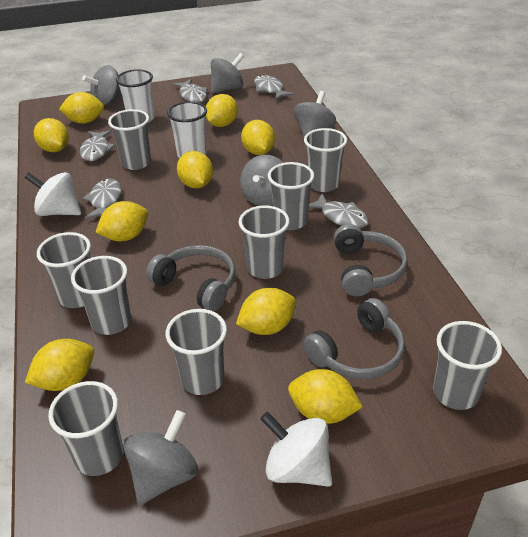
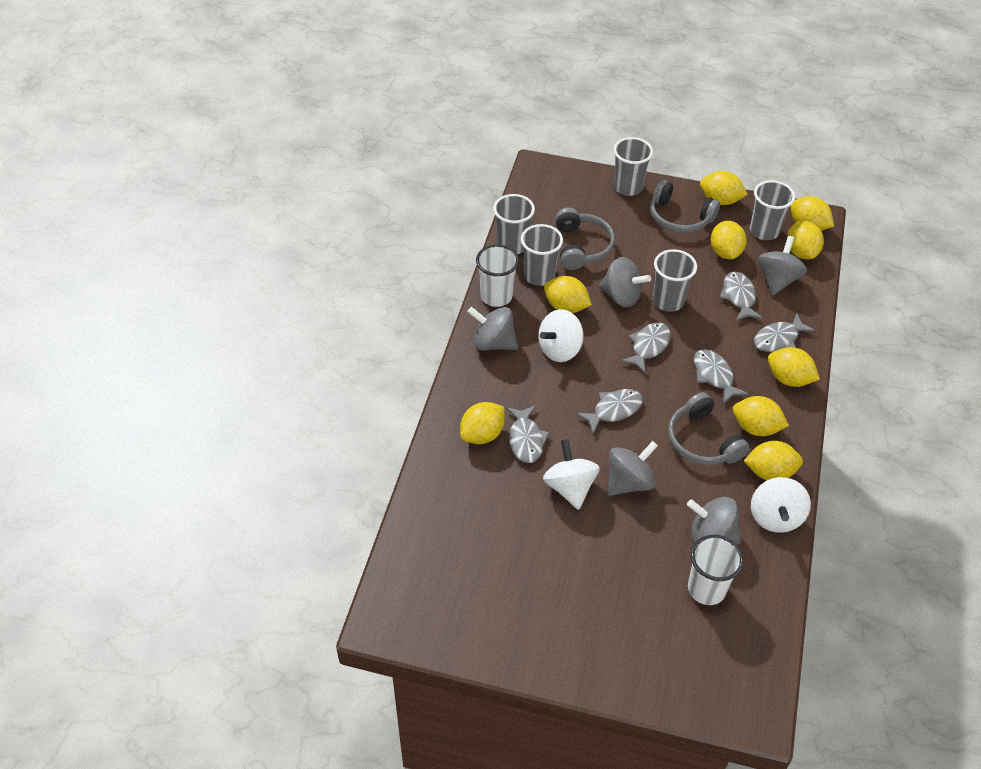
grey cup: [37,232,91,308] [48,381,123,476] [71,256,131,335] [108,109,151,170] [166,309,227,395] [239,205,290,279] [268,162,314,230] [304,128,347,192] [433,321,502,410] = 9 -> [493,194,535,254] [521,224,563,286] [614,137,653,196] [653,249,697,312] [750,180,795,240] = 5
grey fish: [80,130,116,161] [82,179,122,219] [172,79,208,103] [254,75,294,100] [309,194,369,228] = 5 -> [506,405,550,463] [576,389,643,434] [620,322,671,374] [694,349,748,404] [719,271,763,321] [754,313,815,352] = 6
white spinning top: [24,172,81,216] [260,412,332,487] = 2 -> [538,309,584,362] [543,439,600,510] [751,477,811,533] = 3

